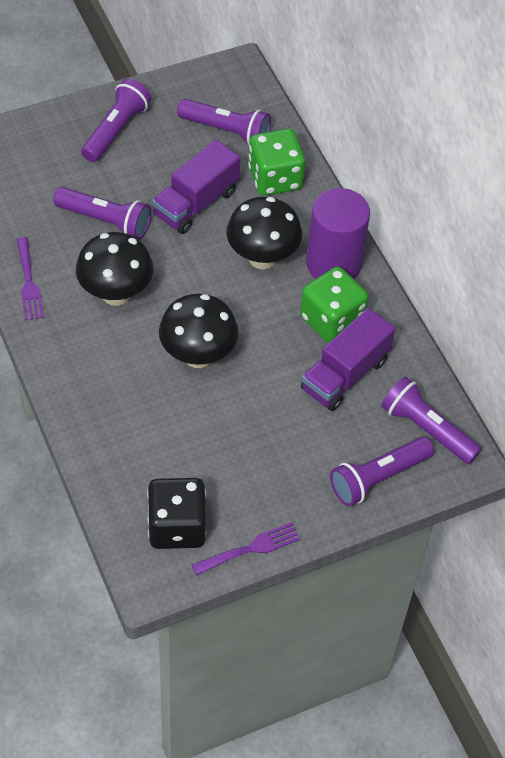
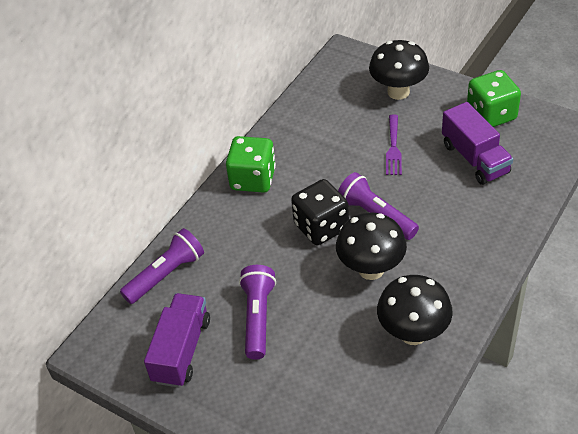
purple cylinder: [306,188,370,279] = 1 -> none = 0
purple flashlight: [53,187,151,240] [81,79,151,162] [177,99,271,145] [330,437,434,506] [381,376,482,464] = 5 -> [120,228,204,304] [239,265,276,360] [338,172,419,240] = 3
purple fork: [17,237,44,321] [192,522,301,576] = 2 -> [386,115,402,175] = 1

